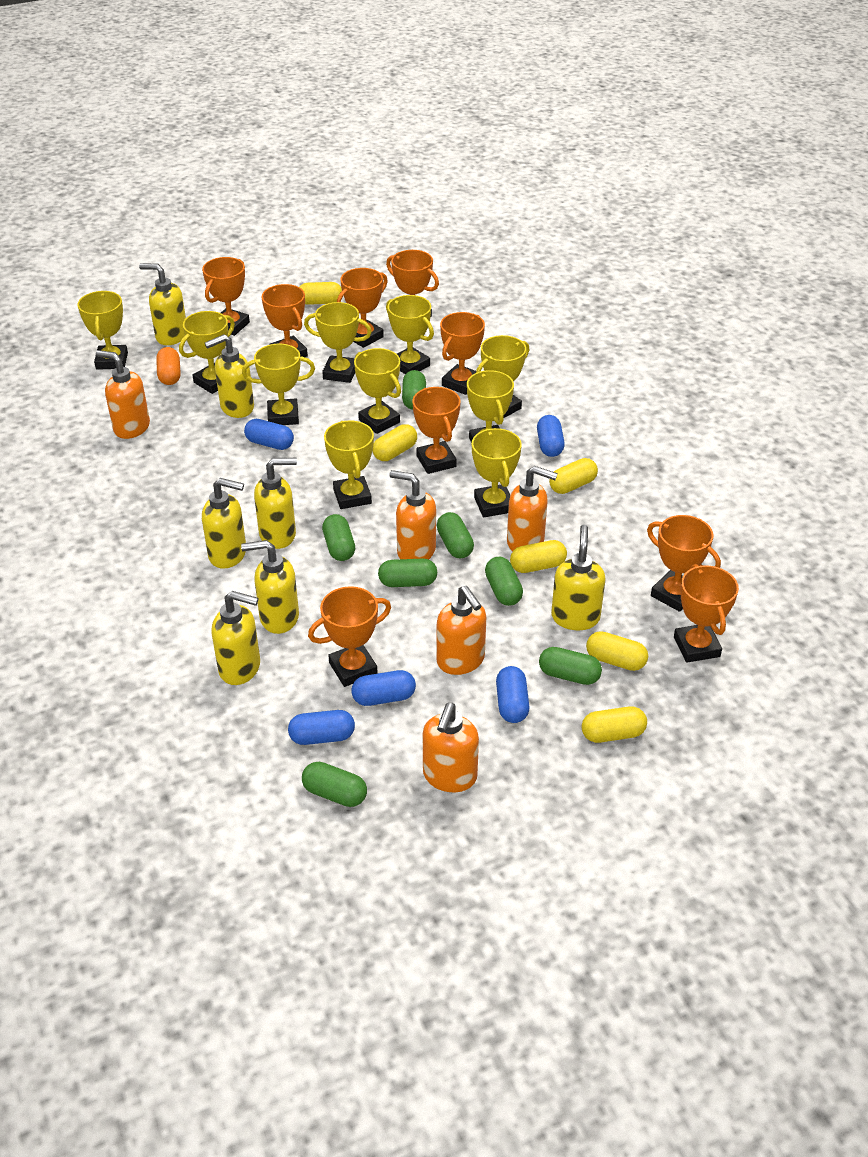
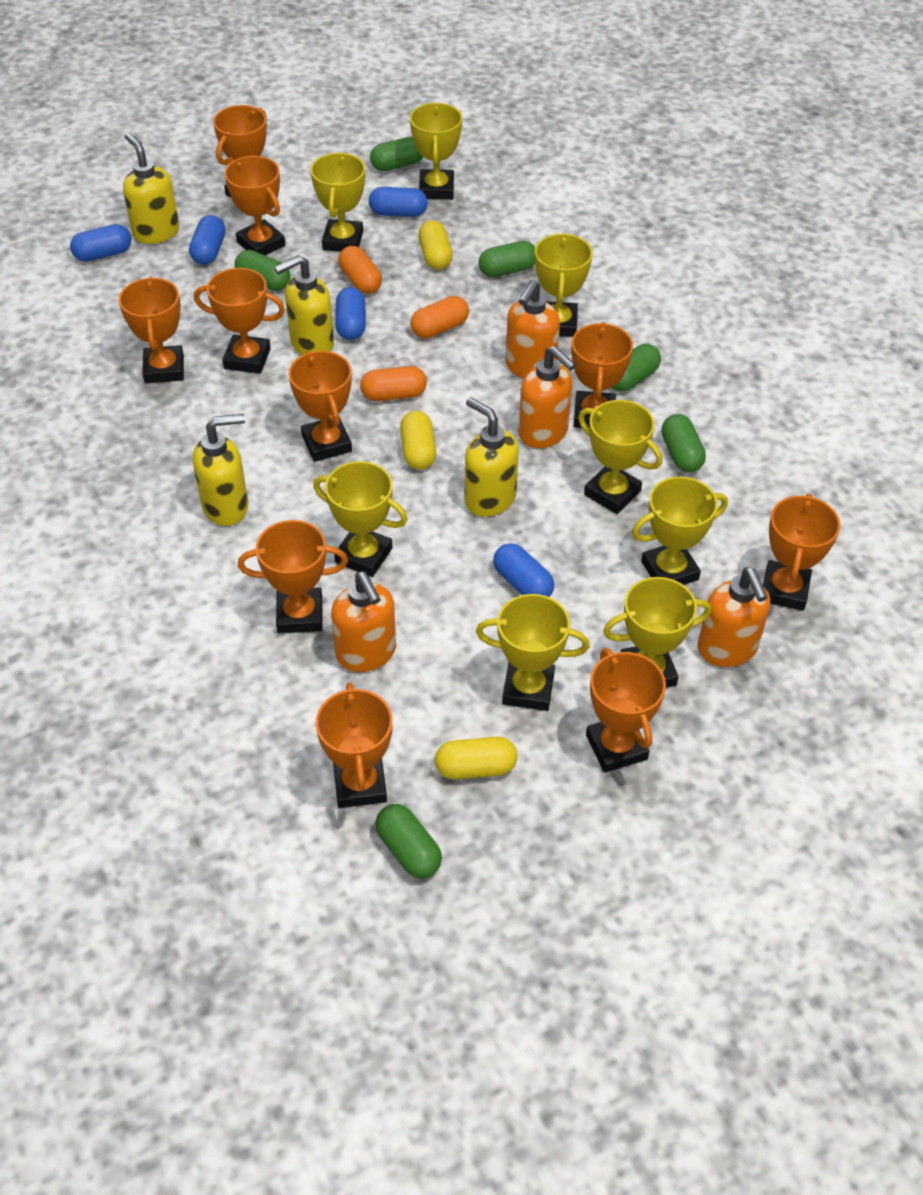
green capsule: [302,762,367,807] [322,514,355,561] [378,559,437,587] [402,370,426,410] [437,512,474,558] [485,557,523,606] [539,647,602,685] = 7 -> [235,250,291,291] [370,137,423,171] [375,804,442,878] [479,241,535,277] [612,344,661,392] [661,414,706,472] = 6
orange capsule: [156,347,181,385] = 1 -> [338,246,382,294] [360,366,427,401] [410,296,469,339] = 3
orange soap dispenser: [96,350,150,439] [389,470,436,560] [423,703,479,792] [437,586,486,675] [507,466,558,552] = 5 -> [331,572,396,672] [506,280,560,378] [518,346,576,448] [698,567,770,667] = 4
orange trophy: [202,257,250,336] [262,284,308,357] [308,586,391,687] [337,268,388,348] [386,250,439,317] [412,387,461,474] [440,312,485,395] [647,515,721,612] [674,564,739,663] = 9 -> [119,277,184,383] [194,268,285,374] [213,105,267,197] [224,156,285,255] [238,520,348,633] [289,351,352,462] [316,683,393,808] [571,322,633,428] [586,648,666,773] [763,494,840,611] = 10
yellow capsule: [300,282,342,305] [372,424,417,461] [510,540,567,573] [549,458,598,494] [581,706,647,743] [586,631,648,671] = 6 -> [400,411,436,470] [418,220,453,270] [435,737,517,780] = 3
yellow soap dispenser: [139,263,186,345] [202,478,246,569] [205,334,254,418] [211,591,260,685] [241,540,299,634] [254,458,297,549] [551,525,606,630] = 7 -> [123,133,179,244] [193,414,248,526] [274,255,334,355] [464,397,519,517] = 4
yellow trophy: [77,291,128,370] [179,311,235,394] [242,344,315,425] [304,302,372,383] [324,420,374,509] [354,348,401,434] [386,295,434,374] [467,370,514,443] [472,428,522,518] [476,335,529,418] = 10 -> [310,153,365,252] [313,461,408,577] [410,103,462,200] [476,594,590,711] [535,233,593,337] [578,400,662,514] [603,577,711,688] [632,477,728,585] = 8

